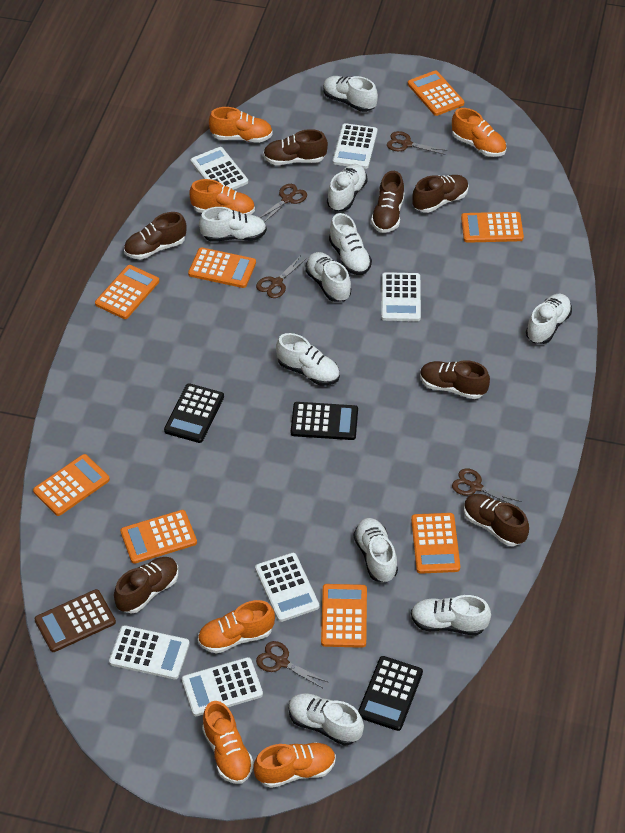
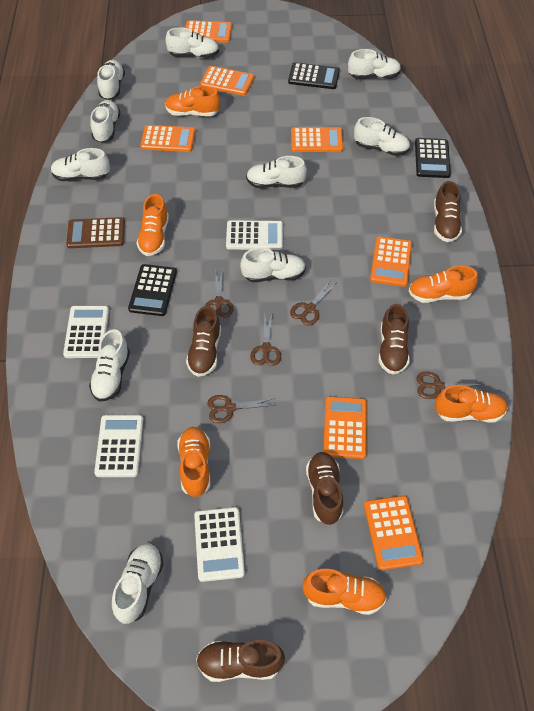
brown shoe: [114,557,178,613] [124,212,186,259] [263,129,328,165] [371,171,404,233] [412,175,469,213] [420,360,490,399] [464,494,529,546] = 7 -> [186,306,221,377] [196,640,285,682] [306,452,343,525] [379,304,410,375] [434,181,462,242] = 5
orange calculator: [33,454,110,516] [95,265,159,319] [120,510,197,564] [188,247,256,288] [321,584,367,648] [408,70,464,116] [411,513,460,574] [461,212,524,243] = 8 -> [140,125,195,152] [185,20,232,42] [200,66,254,96] [291,127,343,152] [323,396,367,459] [364,496,424,570] [370,236,412,287] = 7
white calculator: [109,625,190,679] [182,657,263,716] [191,147,248,190] [255,553,319,622] [333,123,377,169] [381,272,421,321] = 6 -> [63,306,109,358] [94,415,143,477] [194,507,245,582] [226,220,283,250] = 4

